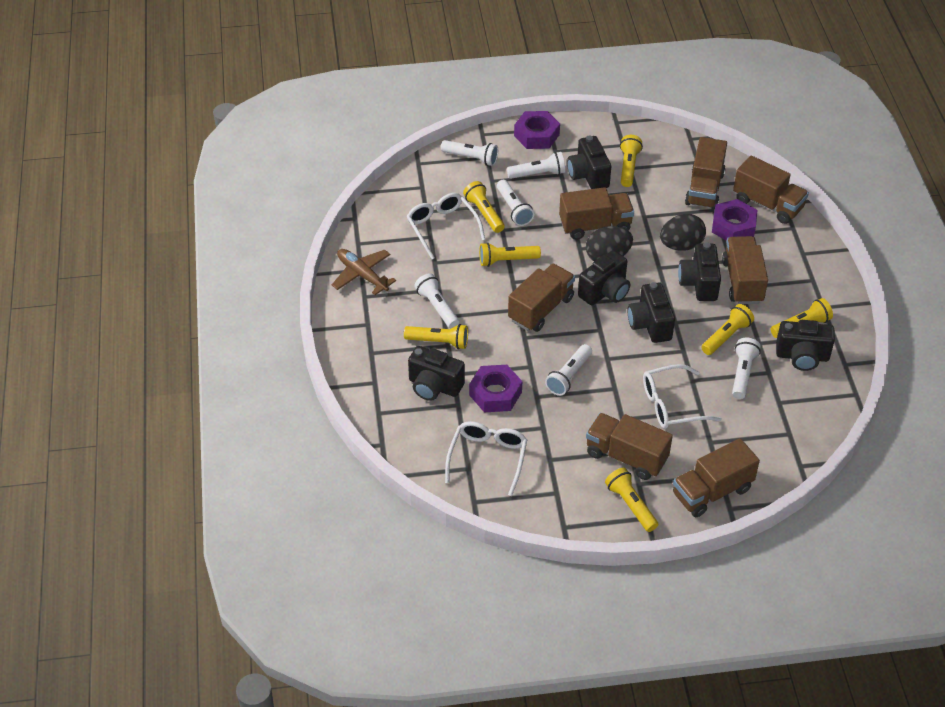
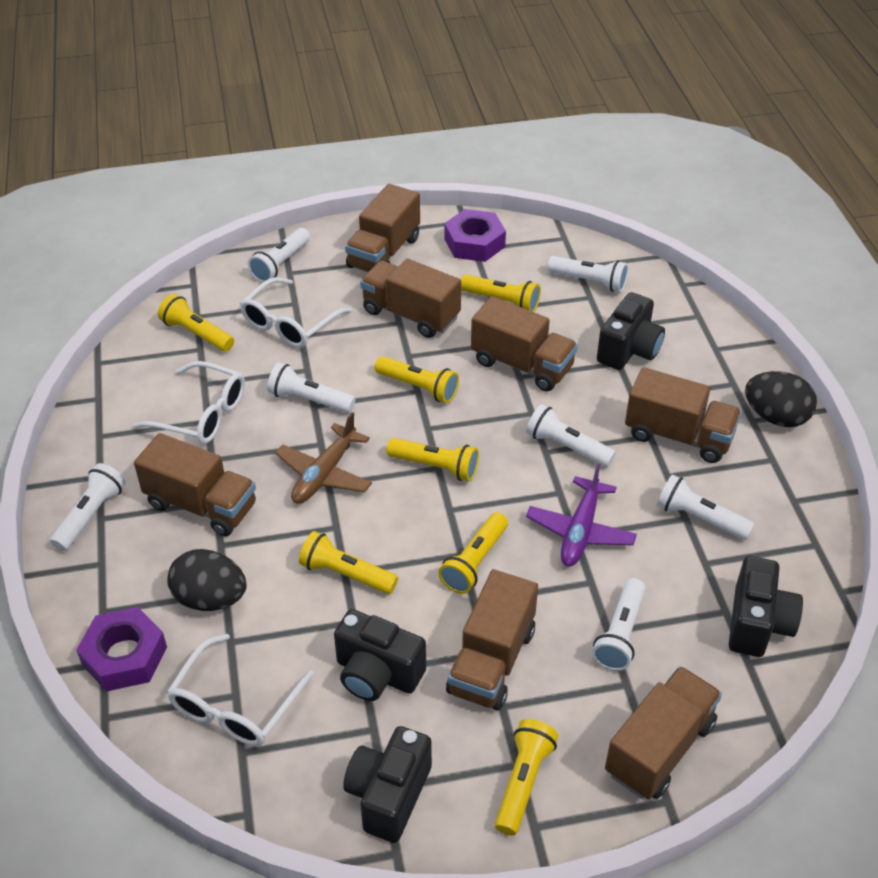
black camera: [408,346,465,401] [567,135,611,189] [578,250,630,306] [628,282,675,343] [678,242,721,301] [776,320,835,371] = 6 -> [334,609,426,701] [343,726,432,843] [597,292,665,370] [729,556,803,657] = 4
purple nut: [469,365,522,412] [514,111,560,149] [712,199,758,241] = 3 -> [76,607,167,691] [444,209,506,262] = 2
purple plane: none = 0 -> [526,463,637,566] = 1
white flashlight: [414,273,459,328] [441,140,498,166] [497,180,534,226] [507,152,565,179] [545,344,592,396] [732,338,761,399] = 6 -> [50,463,126,551] [248,228,310,282] [267,363,356,413] [526,404,616,467] [547,256,628,292] [592,578,645,671] [657,474,754,540] = 7

